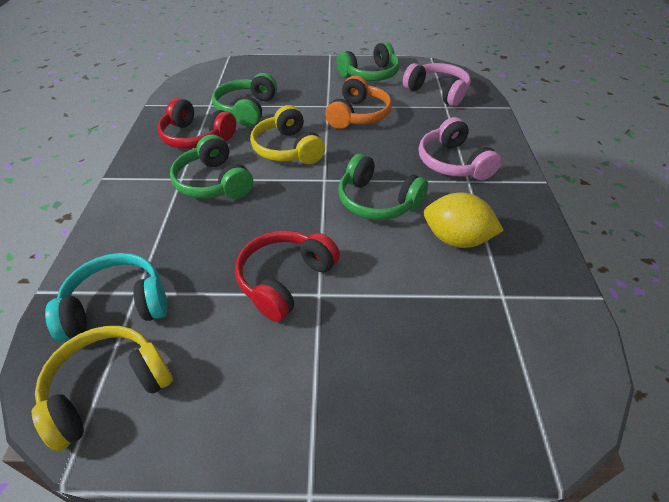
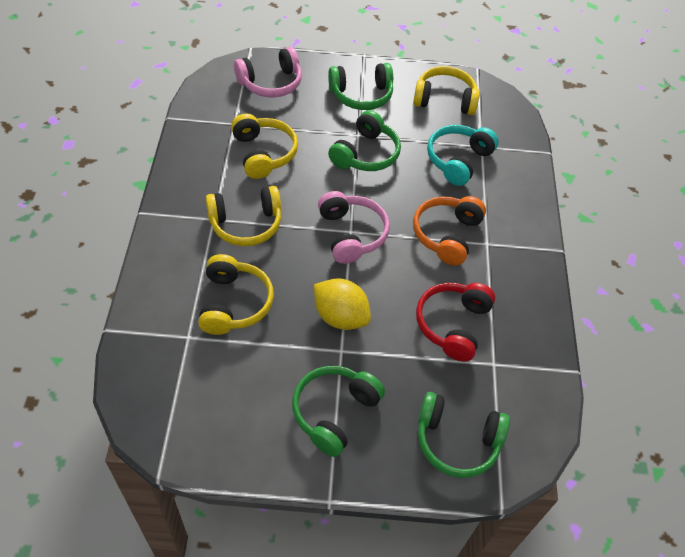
red headphones: [157,98,236,149] [235,231,340,322] = 2 -> [416,283,495,361] = 1
yellow headphones: [31,326,173,451] [250,105,325,164] = 2 -> [198,254,274,335] [205,186,281,246] [231,113,298,179] [413,66,480,115] = 4

